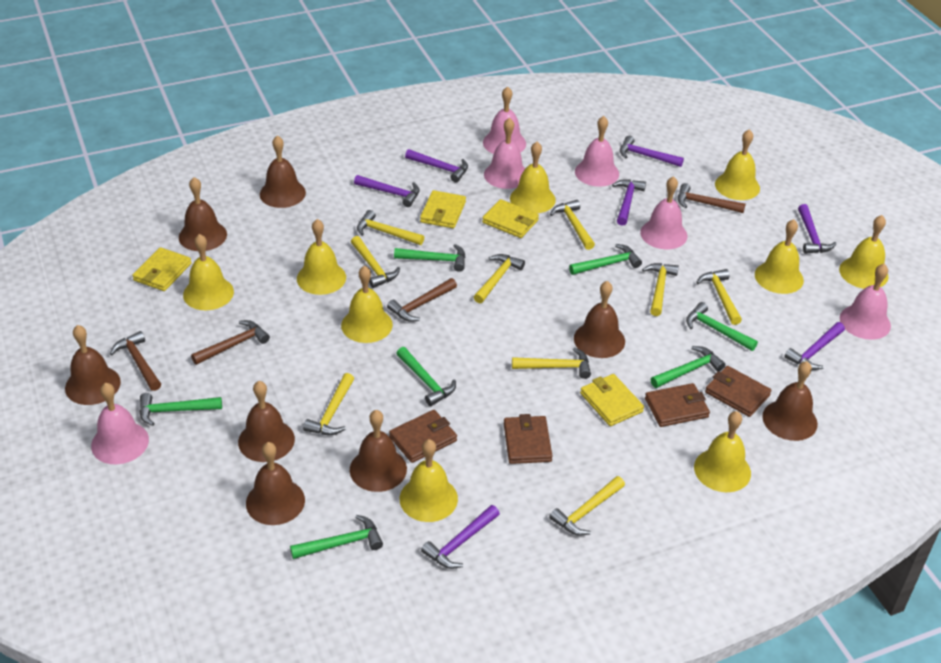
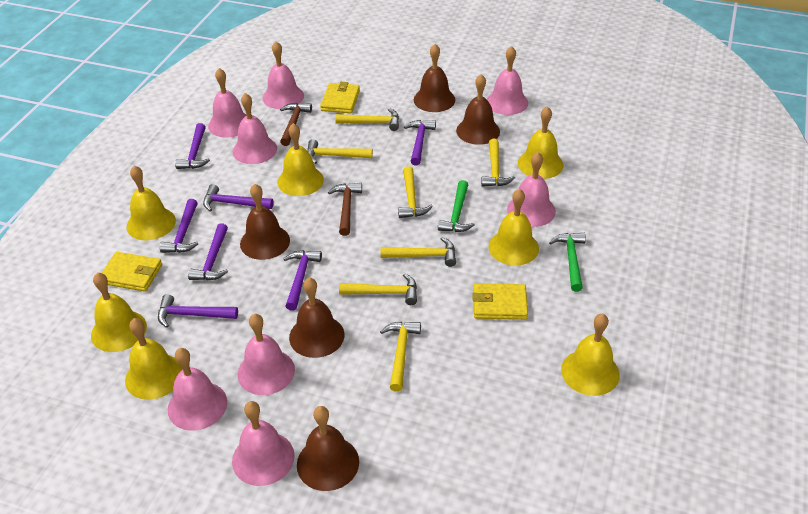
brown bell: [65,325,121,405] [179,177,227,251] [238,381,295,462] [246,442,305,525] [260,135,306,208] [350,410,407,492] [574,281,625,358] [762,361,818,441] = 8 -> [240,184,290,260] [289,277,344,358] [297,406,359,491] [414,44,455,112] [456,74,500,145] = 5
brown hammer: [110,331,161,391] [191,320,270,365] [387,278,457,322] [678,183,746,213] = 4 -> [280,103,312,146] [328,183,362,236] = 2
brown wallet: [389,410,457,463] [504,414,552,464] [645,383,710,427] [705,366,772,417] = 4 -> none = 0
green hammer: [140,393,222,426] [290,515,383,559] [394,244,465,272] [396,347,456,406] [569,244,642,275] [651,346,726,388] [686,302,758,351] = 7 -> [438,180,475,232] [549,233,586,292] = 2
pink bell: [91,383,149,464] [483,86,526,154] [484,118,525,189] [575,116,619,187] [640,176,687,249] [840,264,891,340] = 6 -> [168,348,227,431] [208,68,247,138] [232,401,295,486] [233,93,277,164] [237,314,295,395] [263,41,304,109] [487,46,528,115] [507,152,556,227] = 8
yellow bell: [183,234,234,310] [297,219,346,295] [341,265,393,343] [400,439,458,522] [510,142,556,213] [694,411,751,492] [715,129,760,200] [755,219,804,294] [839,215,889,289] = 9 -> [91,272,147,352] [125,318,183,400] [126,166,176,240] [277,123,324,196] [488,189,539,266] [518,106,564,179] [561,314,620,396] = 7
yellow hammer: [303,373,354,435] [351,236,400,288] [357,210,424,245] [474,254,525,303] [512,347,591,379] [549,476,625,536] [550,200,595,250] [642,263,679,316] [696,269,742,325] = 9 -> [308,139,373,164] [335,108,399,131] [339,273,417,305] [380,322,421,392] [381,237,456,267] [398,166,433,218] [481,139,515,187] = 7
yellow wallet: [132,247,192,291] [420,190,466,228] [482,199,539,238] [580,374,644,426] = 4 -> [102,252,162,291] [320,82,360,113] [472,283,528,320] = 3

